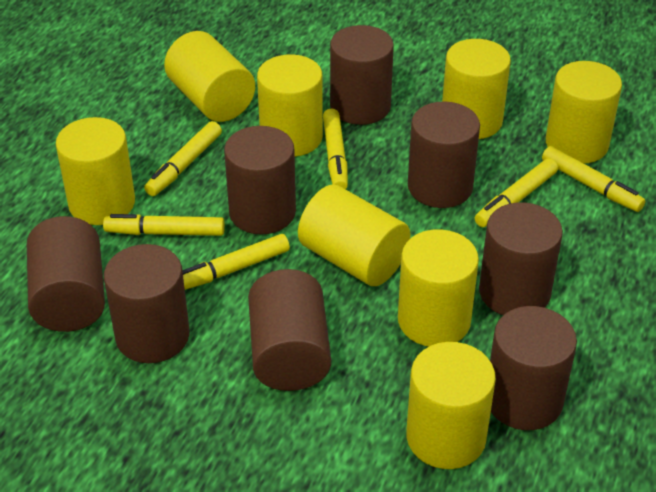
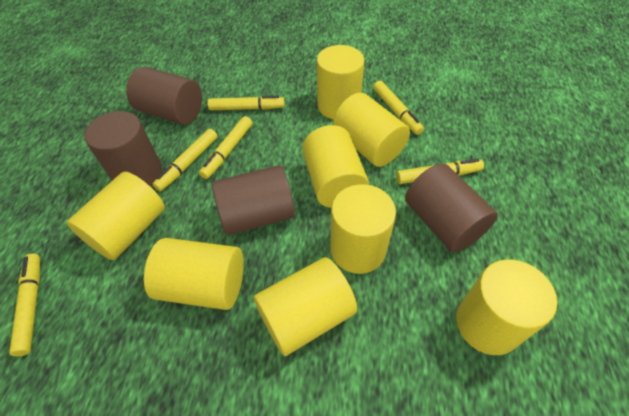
brown cylinder: [27,216,105,332] [104,244,190,363] [224,126,296,234] [248,269,331,391] [330,25,394,125] [408,101,480,208] [479,202,563,315] [490,306,577,430] = 8 -> [84,111,162,187] [126,67,202,125] [212,165,295,235] [405,163,498,252] = 4

